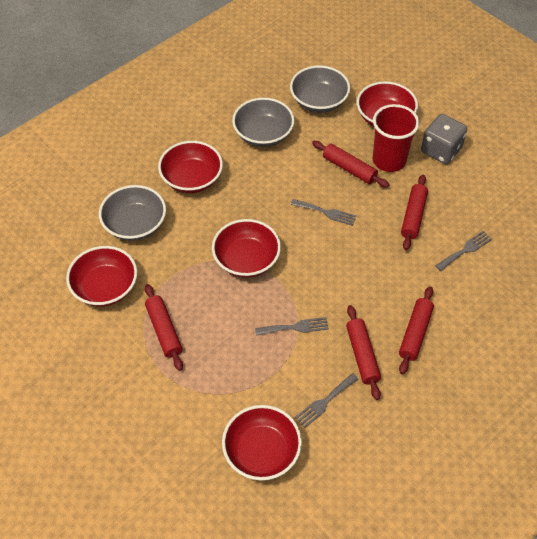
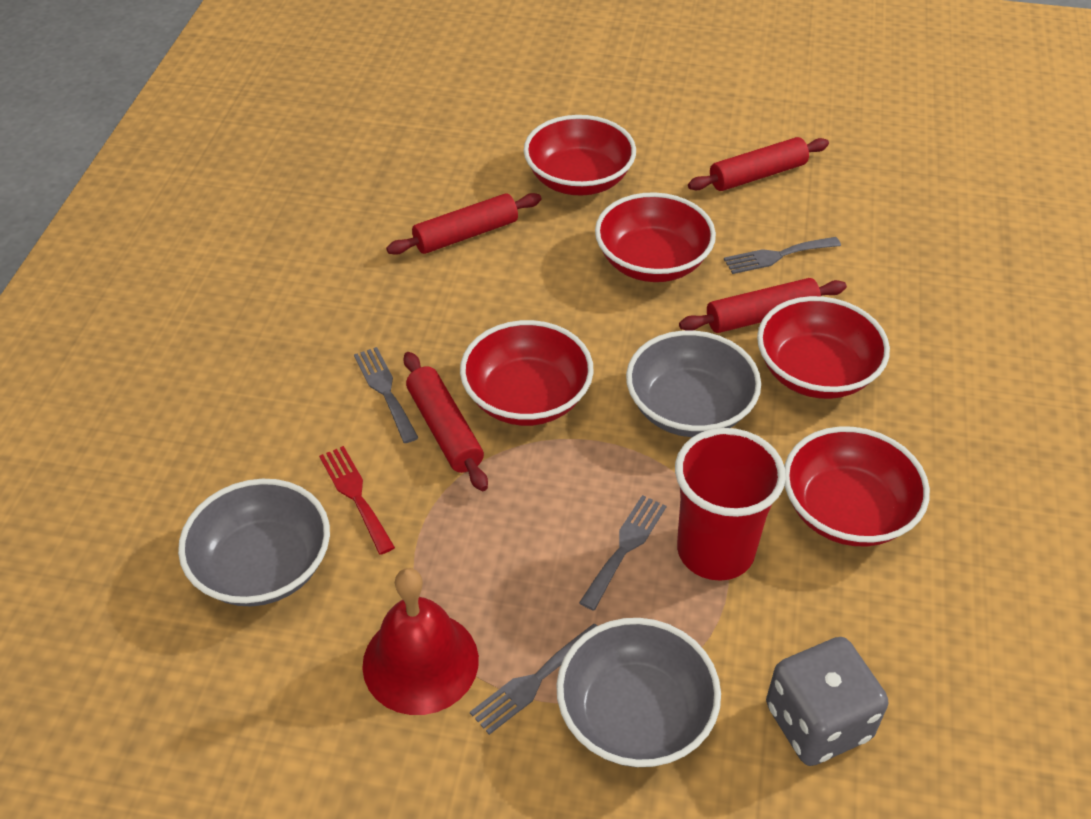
red bell: none = 0 -> [362,568,479,715] = 1
red fork: none = 0 -> [319,446,395,555] = 1
red rolling pin: [145,284,183,371] [312,141,389,188] [346,305,381,400] [399,286,434,374] [401,175,428,250] = 5 -> [386,193,542,255] [404,352,488,491] [679,278,847,333] [688,137,829,191] = 4

